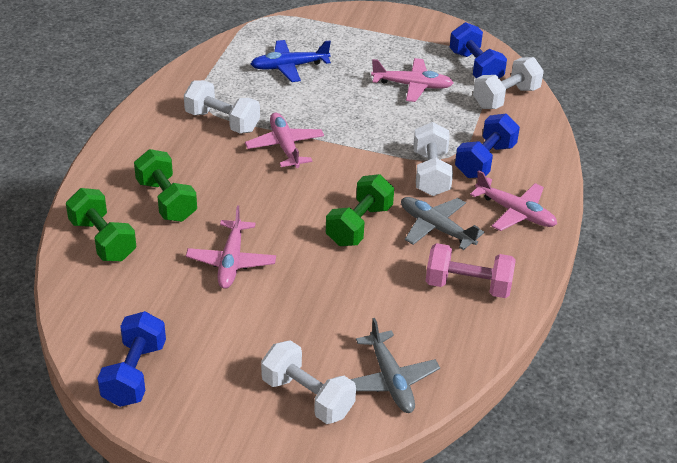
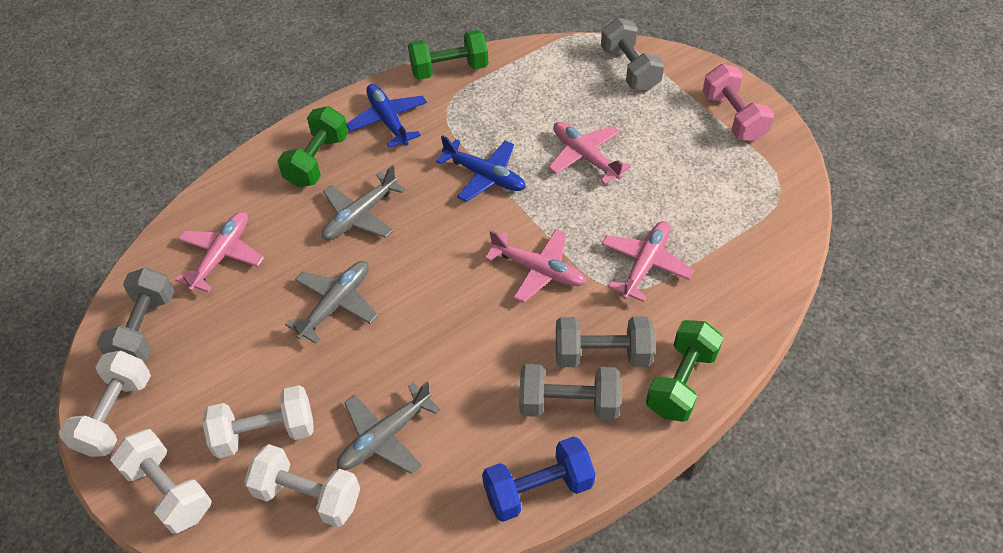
blue dumbbell: [97,311,166,407] [450,22,507,78] [455,114,520,178] = 3 -> [482,436,596,522] = 1
blue plane: [251,40,331,82] = 1 -> [346,84,427,148] [436,135,526,202] = 2
grey dumbbell: none = 0 -> [97,267,174,362] [519,364,621,420] [556,316,655,367] [601,18,664,91] = 4
grey plane: [350,318,440,413] [401,197,484,250] = 2 -> [285,261,378,344] [322,165,406,240] [337,381,441,474] = 3

